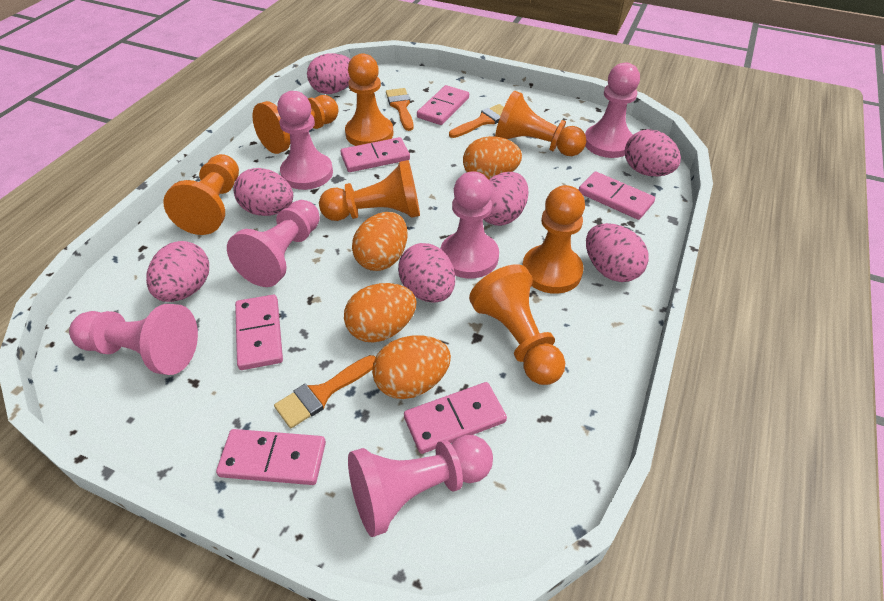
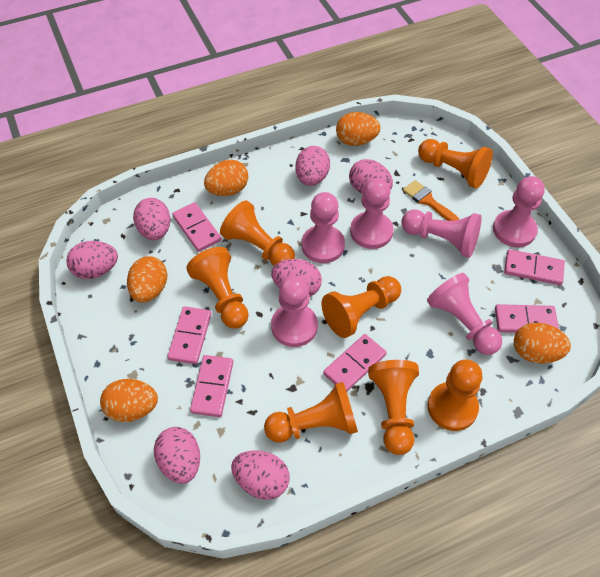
orange brush: [274,355,376,428] [386,88,414,131] [449,104,504,138] = 3 -> [403,180,459,221] = 1
orange egg: [344,283,417,343] [352,212,408,271] [372,335,451,399] [463,136,522,180] = 4 -> [100,379,158,422] [127,256,167,303] [204,160,248,196] [336,112,381,146] [514,323,571,364] = 5

